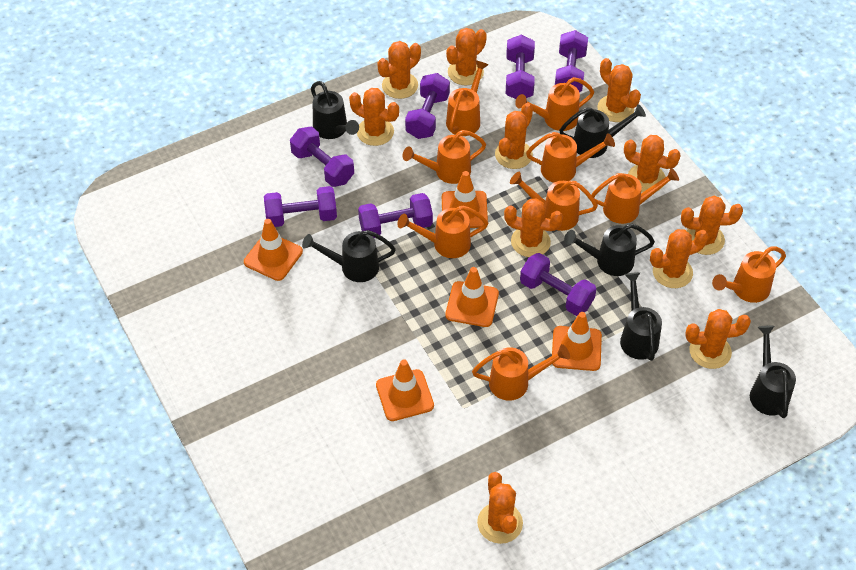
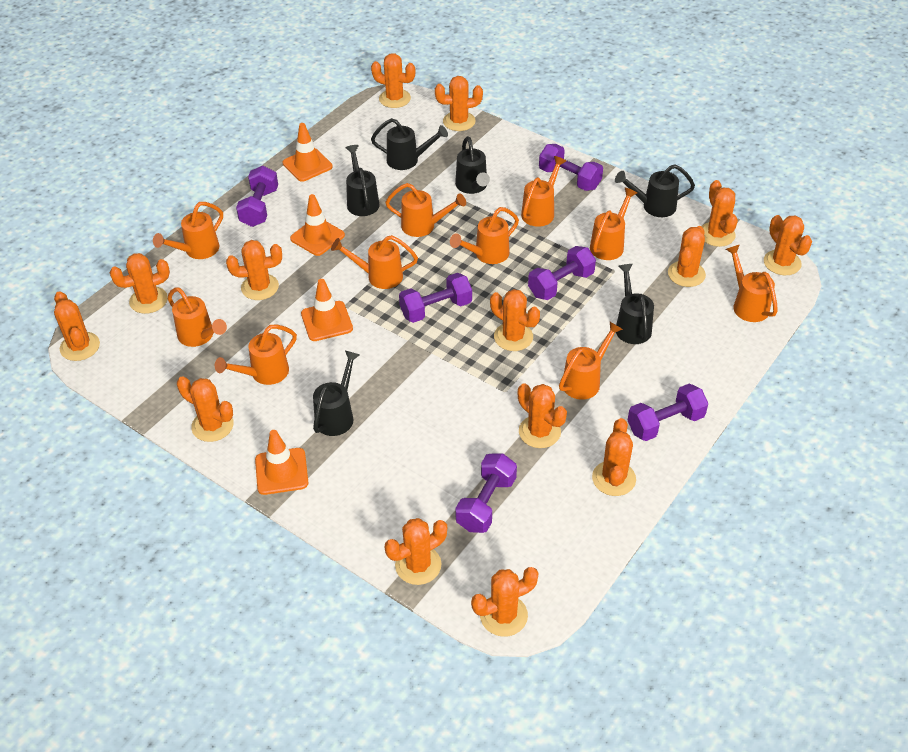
orange cactus: [349,88,399,146] [377,41,421,99] [446,28,487,86] [477,472,523,544] [495,103,533,169] [504,198,563,257] [597,58,641,122] [624,135,681,192] [650,229,708,288] [681,196,743,255] [685,309,751,369] = 11 -> [54,291,100,361] [110,253,170,314] [177,376,234,442] [226,240,282,300] [371,53,415,108] [385,518,447,585] [435,76,483,131] [471,567,538,637] [490,289,540,351] [518,383,567,448] [592,418,636,496] [668,226,706,287] [702,180,738,247] [764,215,812,275] = 14
orange traffic cone: [244,219,303,281] [376,359,434,421] [442,171,488,228] [445,267,499,327] [552,312,602,371] = 5 -> [255,430,308,495] [283,123,333,182] [290,194,345,256] [301,279,353,341] = 4
orange watering can: [397,206,488,258] [402,130,486,184] [446,60,489,136] [472,344,570,401] [510,172,598,231] [515,77,594,131] [526,132,615,183] [591,168,679,224] [712,246,786,303] = 9 -> [153,202,223,259] [168,287,227,347] [215,324,297,385] [331,235,418,289] [385,183,466,237] [450,207,519,264] [521,156,566,227] [559,322,623,400] [590,188,637,260] [726,244,778,322] = 10
purple dumbbell: [264,186,337,227] [290,127,354,187] [358,193,433,238] [405,73,450,139] [506,35,535,99] [520,253,596,316] [555,30,588,92] = 7 -> [236,166,278,227] [399,273,472,323] [455,454,517,533] [528,246,596,300] [539,144,603,191] [627,384,708,441] = 6

